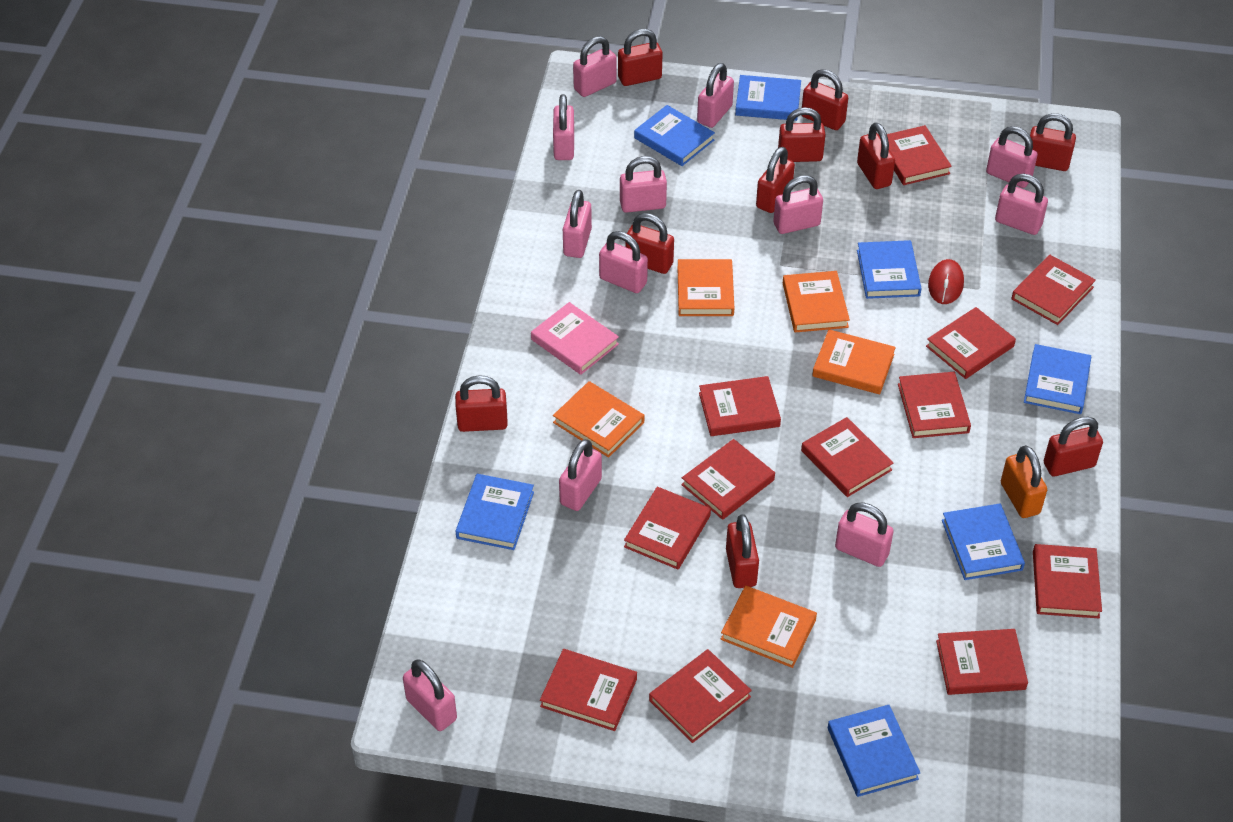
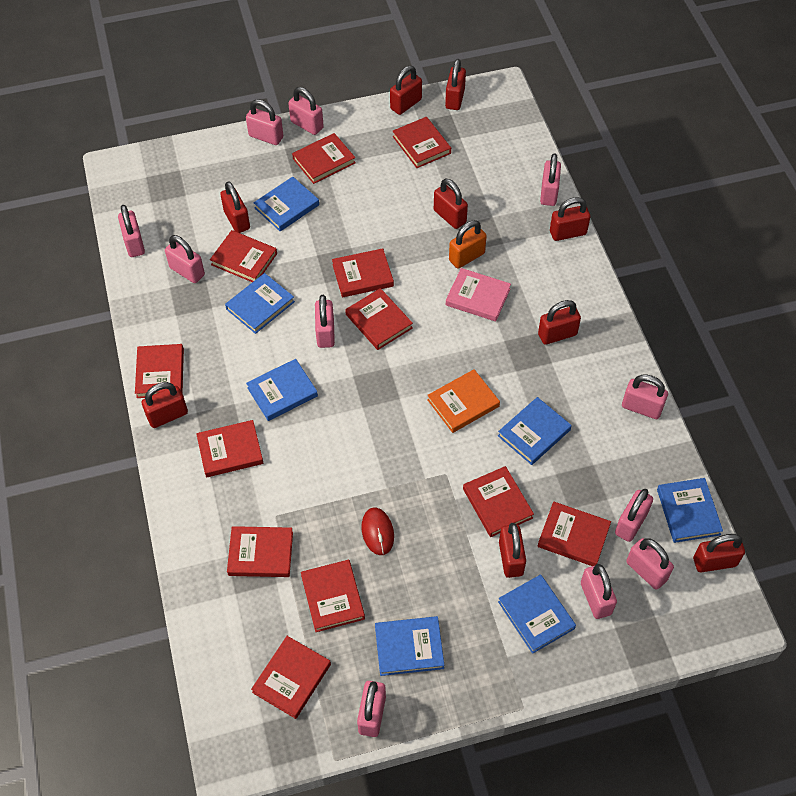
orange book: [553,381,644,458] [678,259,734,316] [721,586,817,668] [783,271,850,332] [812,329,896,394] = 5 -> [427,369,500,433] = 1
pink padlock: [403,659,457,731] [553,94,574,160] [559,439,602,511] [563,190,592,258] [573,36,617,97] [599,231,648,293] [620,156,667,213] [697,63,734,128] [773,175,823,234] [835,503,894,567] [986,126,1038,188] [995,174,1048,235] = 12 -> [118,205,145,257] [165,235,205,283] [246,99,283,145] [288,87,324,135] [315,295,335,348] [357,681,386,737] [540,154,561,206] [581,564,617,619] [615,489,653,542] [622,375,668,419] [626,538,674,590] = 11
red padlock: [455,375,508,432] [618,29,662,86] [626,213,674,274] [726,514,759,588] [756,147,795,213] [778,107,825,162] [802,69,848,130] [857,123,895,189] [1030,113,1076,171] [1044,416,1103,476] = 10 -> [141,382,188,428] [220,181,250,233] [390,66,422,115] [434,178,468,229] [445,59,466,110] [499,523,526,578] [538,300,581,345] [550,197,590,241] [693,534,745,572] = 9

